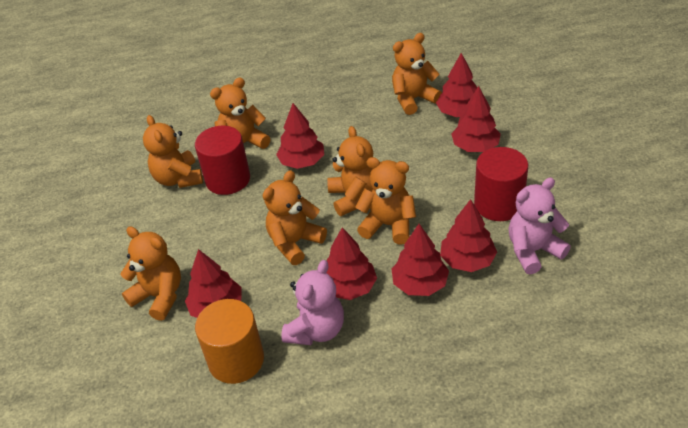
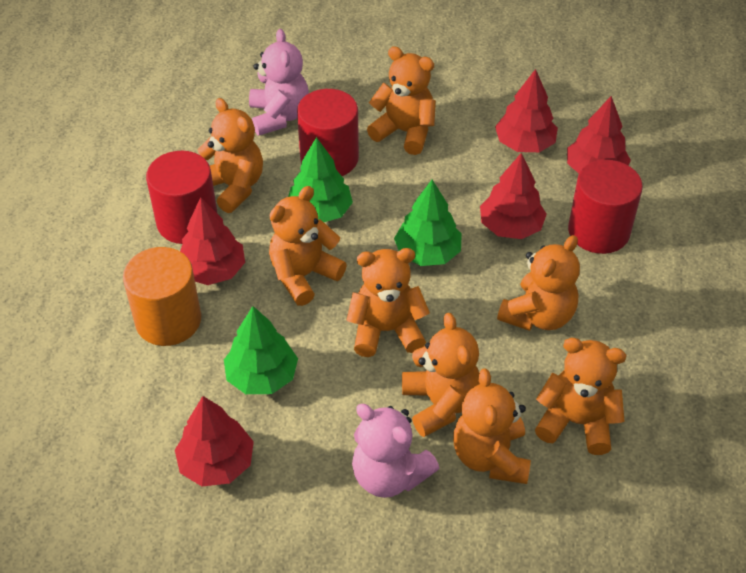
green tree: none = 0 -> [224,306,298,394] [288,137,353,222] [394,180,462,266] = 3
orange teddy bear: [120,226,181,321] [143,115,203,188] [210,78,271,149] [263,170,327,265] [327,126,373,216] [355,157,416,244] [392,33,442,115] = 7 -> [197,98,263,213] [269,186,347,306] [346,248,430,357] [367,46,436,155] [402,313,480,437] [453,368,531,484] [497,235,580,331] [535,338,626,455] = 8
red cylinder: [195,126,250,195] [474,147,528,221] = 2 -> [146,151,218,244] [297,89,359,176] [568,160,643,254] = 3
red tree: [185,249,242,318] [276,103,324,169] [326,227,377,300] [391,224,449,296] [436,53,477,117] [440,199,497,272] [451,86,501,152] = 7 -> [175,396,254,486] [180,197,245,285] [480,153,547,239] [495,69,558,152] [567,96,631,174] = 5

